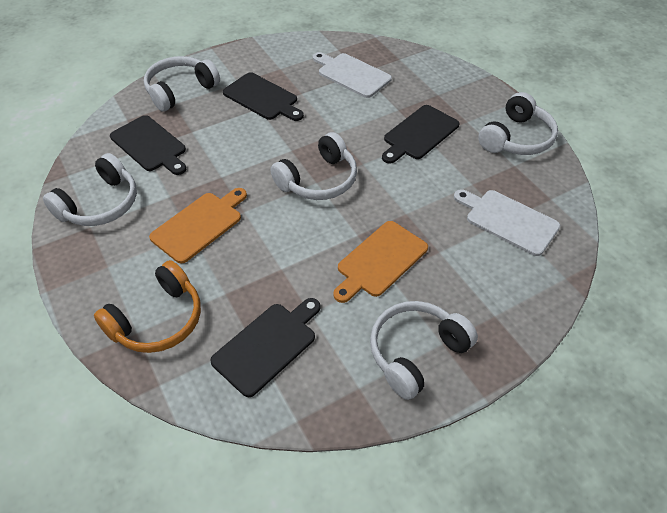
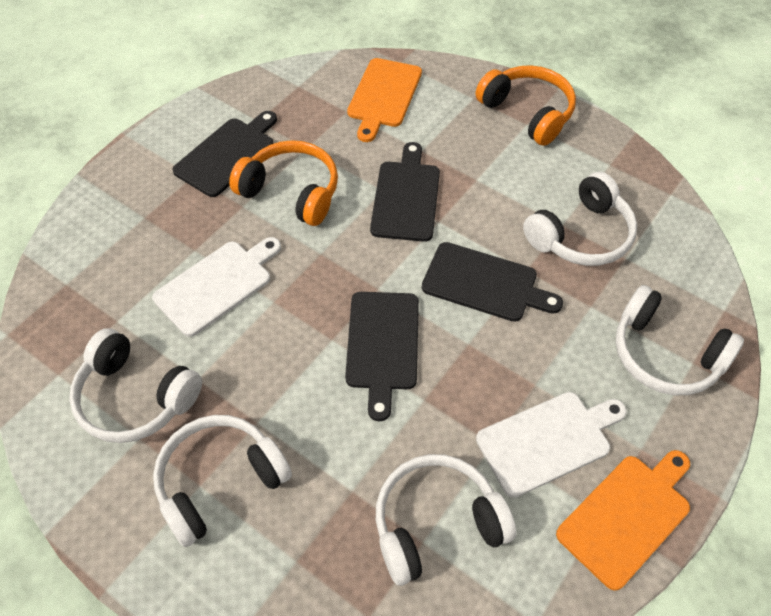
orange headphones: [94,260,201,353] = 1 -> [229,140,338,226] [476,65,576,146] = 2

